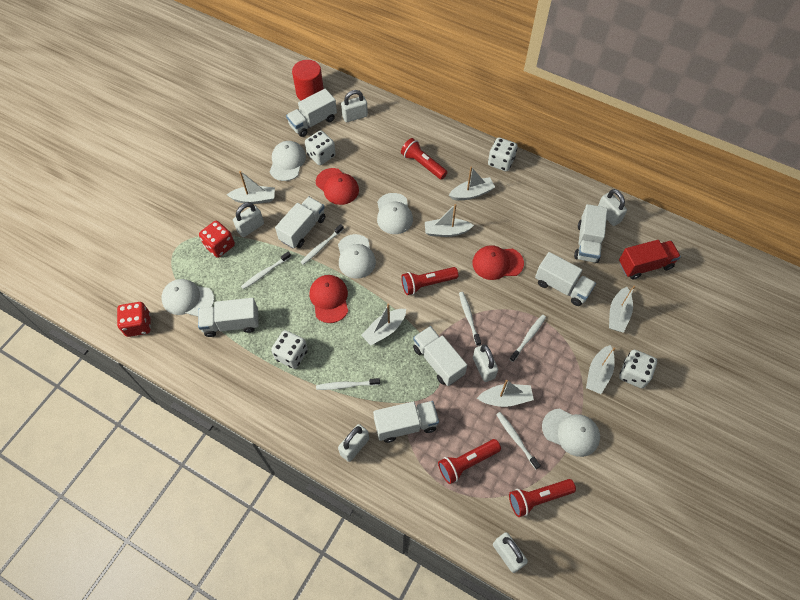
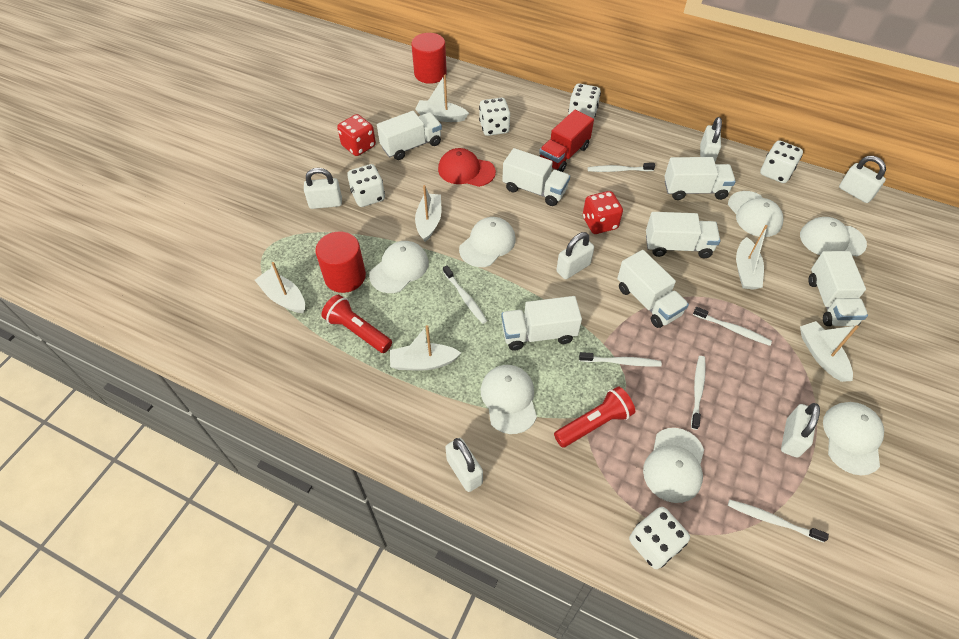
red cap: [310,275,348,323] [316,168,359,205] [472,245,524,280] = 3 -> [438,148,496,187] = 1
red cylinder: [292,60,324,100] = 1 -> [315,231,366,293] [411,33,447,84] = 2
red flashlight: [401,138,447,180] [401,267,458,295] [438,439,501,484] [509,479,576,517] = 4 -> [321,295,392,353] [554,387,635,448] = 2
white boat: [227,171,275,204] [361,303,406,345] [425,204,474,237] [449,166,495,201] [477,380,534,407] [586,345,616,394] [609,286,635,333] = 7 -> [255,262,305,313] [390,325,461,371] [415,75,469,122] [415,185,441,242] [736,225,768,290] [800,321,859,382] = 6
white cap: [161,279,214,317] [270,141,306,181] [338,234,376,279] [377,193,413,234] [542,408,600,457] = 5 -> [369,241,429,293] [459,217,516,267] [481,365,537,434] [643,428,704,503] [728,191,784,237] [800,217,867,256] [823,402,884,475] = 7
white dice: [271,330,308,369] [305,130,336,165] [488,137,517,171] [619,350,657,388] = 4 -> [347,164,385,207] [479,98,510,136] [568,83,601,118] [629,507,690,569] [760,141,803,183] = 5

